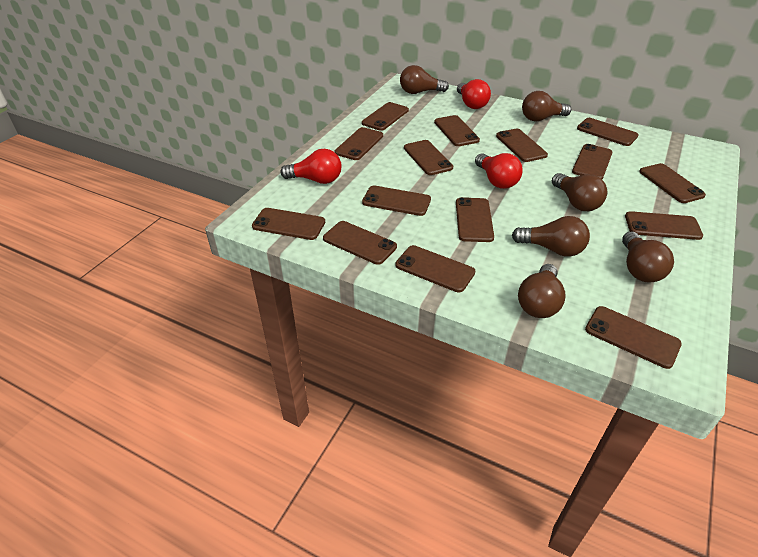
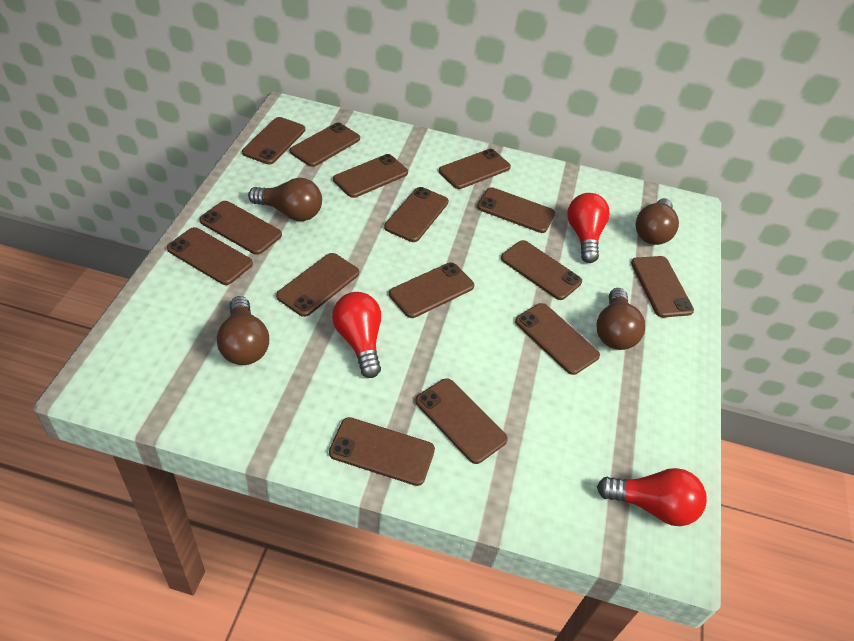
brown light bulb: [400,65,449,94] [512,216,590,257] [518,264,566,318] [522,91,571,122] [552,173,607,211] [622,231,674,283] = 6 -> [217,296,269,365] [248,178,322,221] [596,288,645,350] [636,198,679,245] = 4

